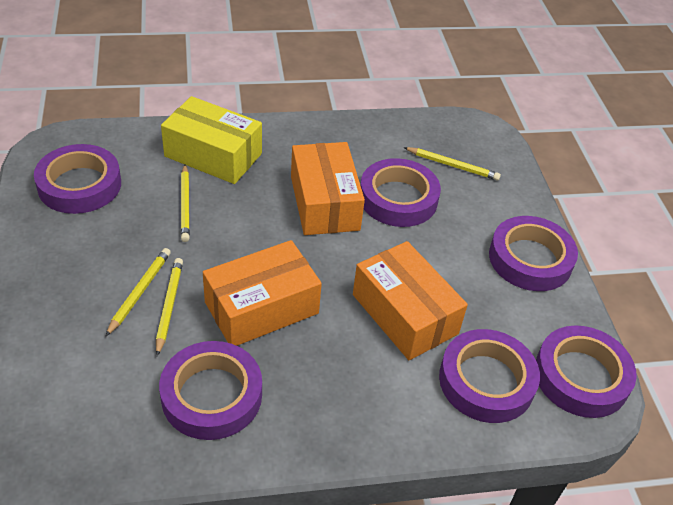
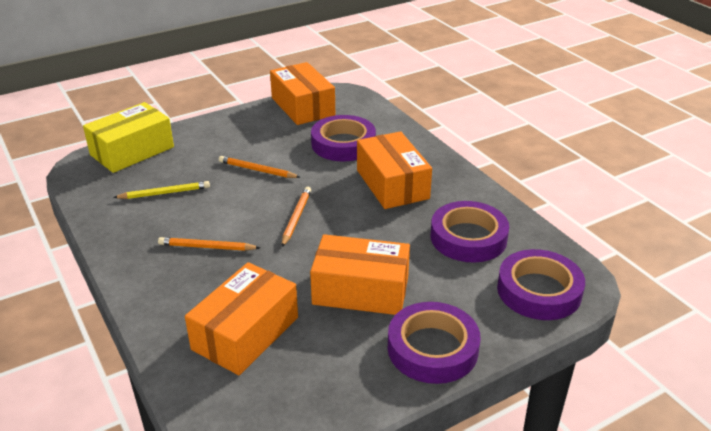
orange box: [203,240,322,346] [291,142,365,235] [353,241,468,360] = 3 -> [185,262,298,375] [270,62,335,125] [310,234,410,315] [357,131,432,209] = 4
orange pencil: none = 0 -> [158,237,260,251] [219,156,301,178] [282,187,311,247] = 3
purple tape: [34,144,121,214] [159,341,262,440] [360,158,441,227] [439,329,540,423] [489,216,578,291] [536,325,637,418] = 6 -> [311,115,376,161] [388,302,480,384] [431,201,509,263] [497,249,585,320] = 4
yellow pencil: [105,248,171,337] [156,258,183,356] [181,164,190,242] [403,147,501,181] = 4 -> [113,181,210,199] = 1

